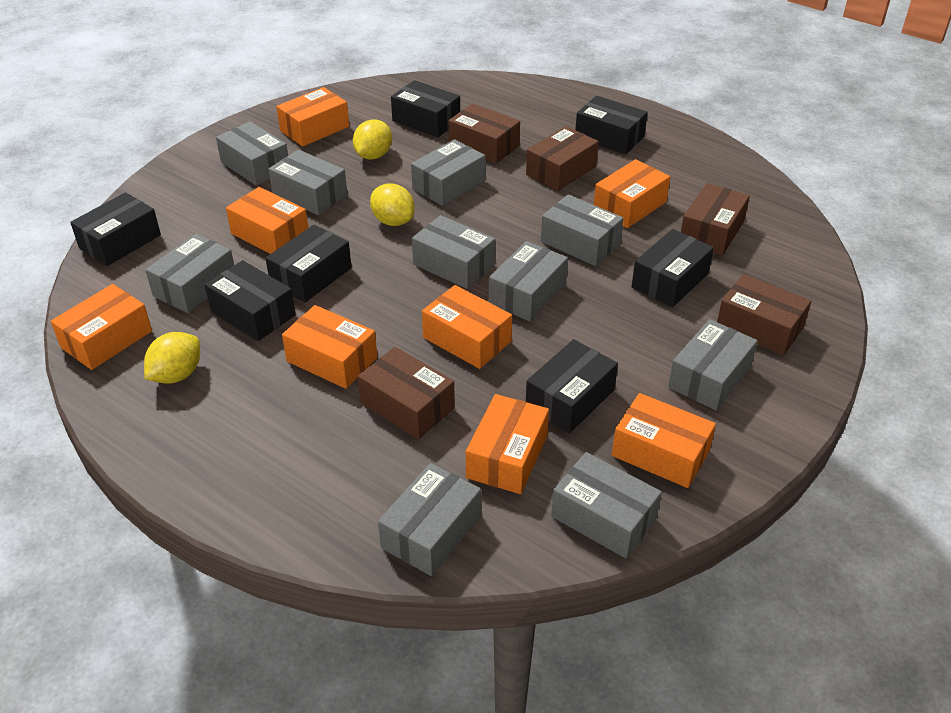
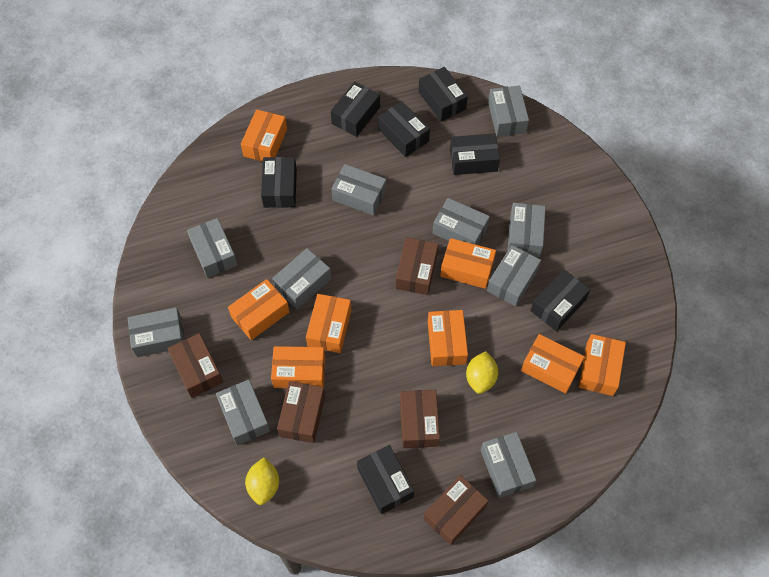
yellow lemon: [144,332,200,384] [353,119,392,160] [370,184,415,226] = 3 -> [245,457,279,505] [466,351,498,394] = 2

